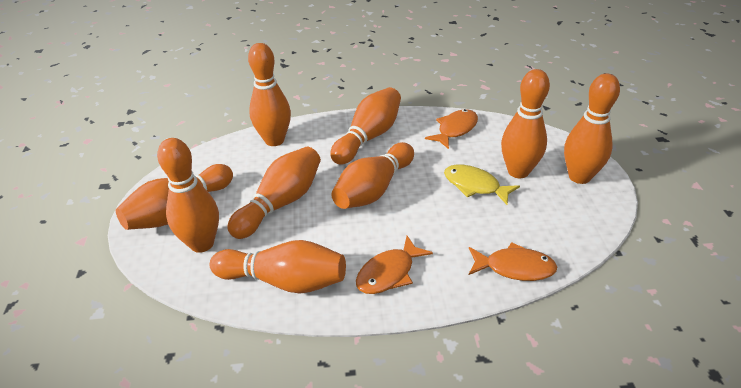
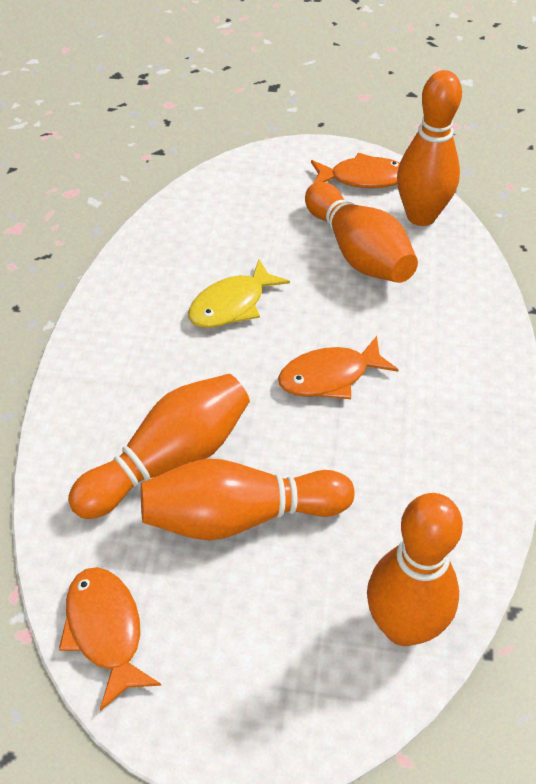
orange bowling pin: [116,164,233,230] [157,138,219,253] [210,240,346,293] [227,147,321,239] [248,43,291,146] [330,87,401,165] [332,142,414,209] [501,69,550,178] [564,73,620,184] = 9 -> [68,374,250,519] [141,459,355,540] [305,182,418,283] [367,493,463,646] [397,70,462,226] = 5

